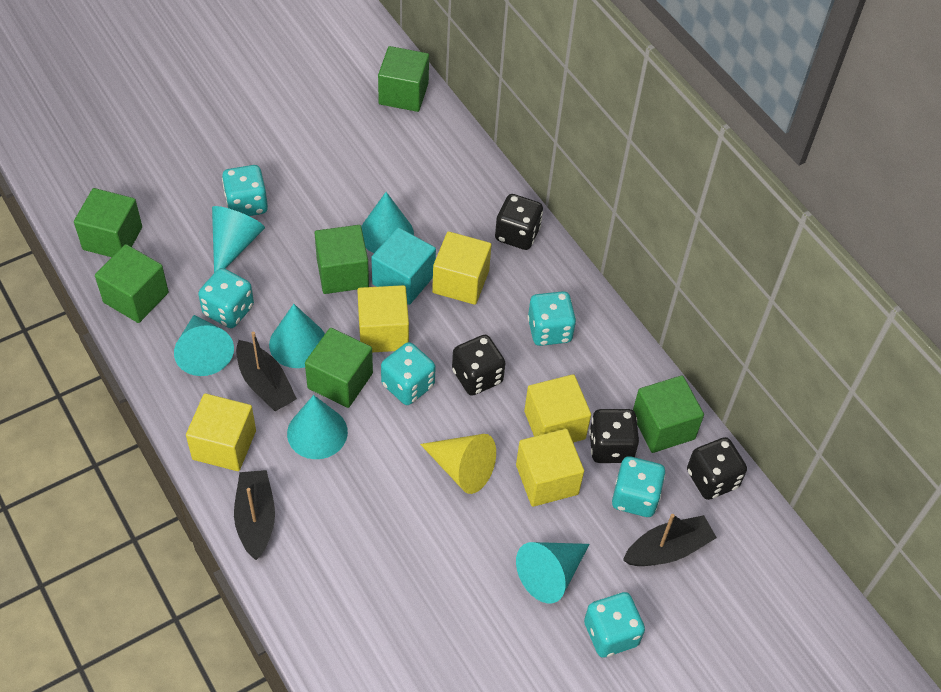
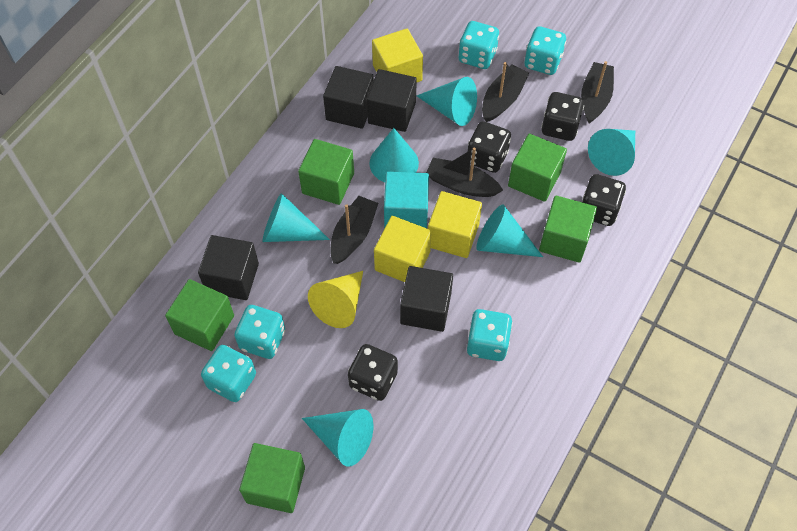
black boat: [234,470,275,560] [236,332,297,411] [623,514,717,566] = 3 -> [330,196,378,264] [426,147,503,197] [482,62,529,122] [581,61,614,123] = 4
black cube: none = 0 -> [198,235,259,300] [323,66,374,129] [367,69,417,132] [400,266,453,332] = 4
green cube: [74,188,142,257] [95,244,169,323] [305,328,373,408] [315,225,369,294] [378,46,429,112] [633,375,704,453] = 6 -> [165,279,234,351] [239,443,305,513] [298,139,354,205] [508,134,567,202] [539,196,597,263] = 5
turquoise dice: [198,268,254,328] [222,165,268,216] [381,342,436,405] [527,291,576,346] [584,592,645,658] [612,456,666,517] = 6 -> [201,345,256,402] [234,305,285,359] [459,21,499,69] [467,309,513,361] [525,26,566,75] = 5
yellow cube: [186,393,256,471] [357,285,409,352] [432,231,492,305] [516,429,584,507] [524,374,591,443] = 5 -> [372,29,423,82] [374,216,432,282] [428,191,482,258] = 3

